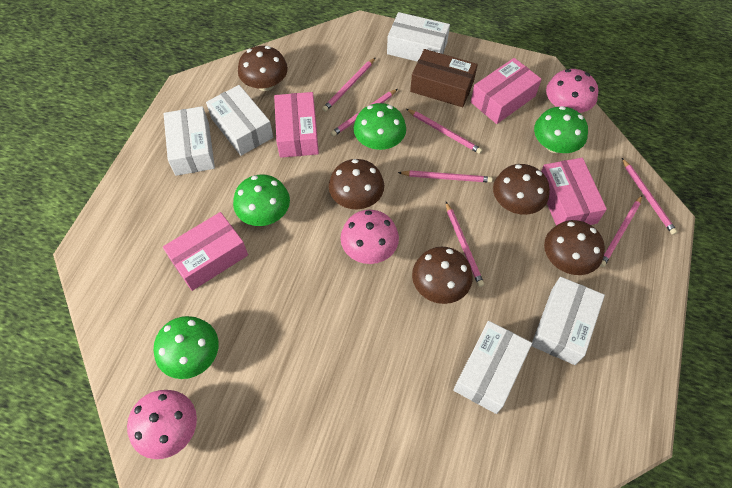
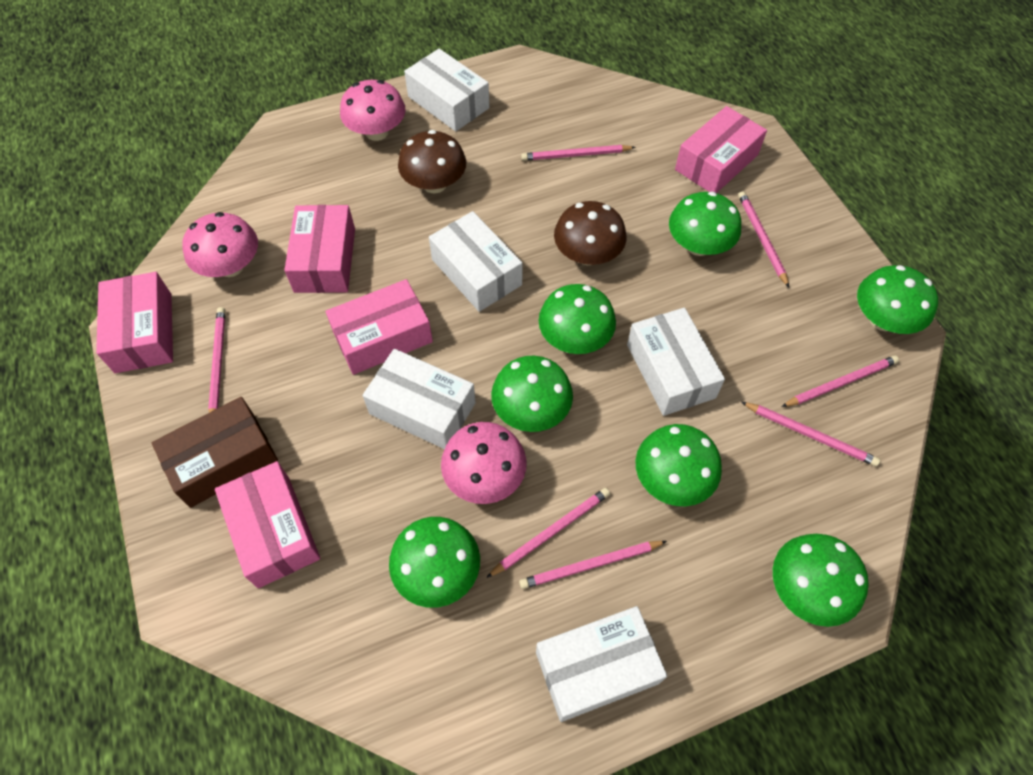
brown mushroom: [238,46,288,91] [329,159,384,209] [412,247,473,304] [493,164,550,215] [544,220,605,275] = 5 -> [398,130,466,194] [554,201,626,265] = 2
green mushroom: [153,316,219,379] [233,174,290,226] [354,103,406,150] [534,106,588,153] = 4 -> [389,517,480,608] [491,356,573,432] [538,284,616,354] [636,424,722,506] [669,192,741,256] [773,534,869,627] [857,265,938,334] = 7
pink box: [163,212,248,291] [274,92,319,158] [471,58,542,124] [541,158,607,226] = 4 -> [96,272,173,373] [215,461,320,588] [284,205,355,293] [326,279,433,375] [675,106,767,193] = 5

